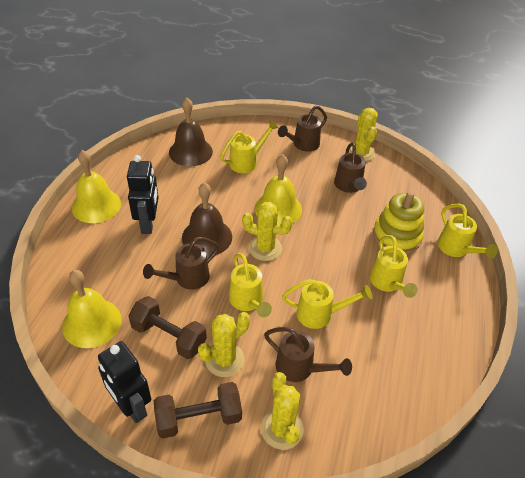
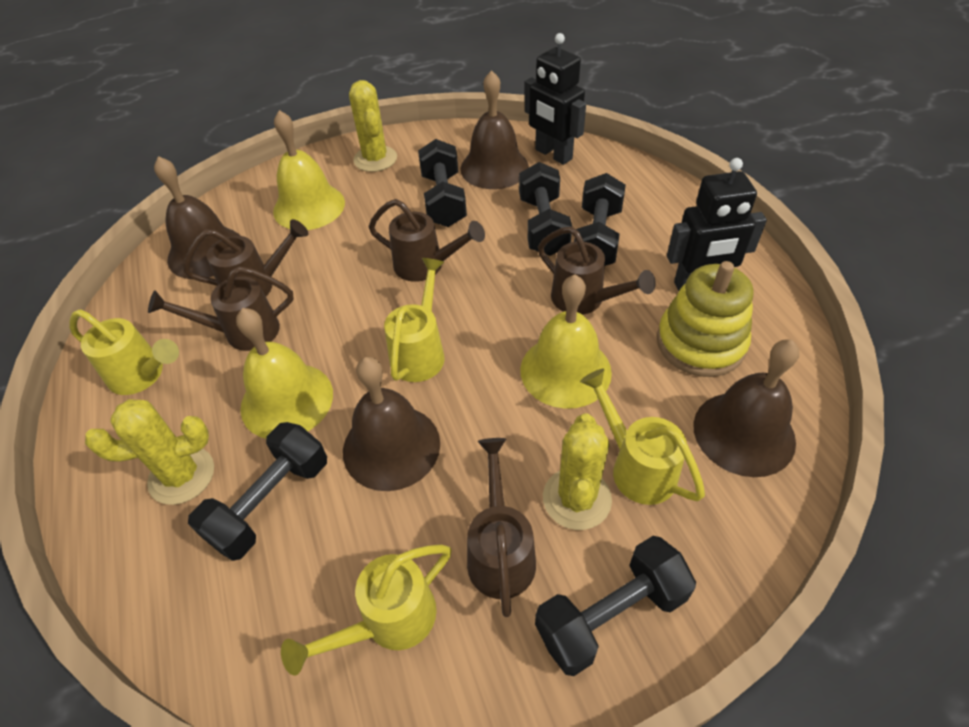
black dumbbell: none = 0 -> [188,422,327,561] [418,139,467,227] [519,162,572,256] [535,536,696,676] [574,173,626,266] = 5
brown bell: [169,98,213,166] [182,183,232,257] = 2 -> [154,156,240,279] [343,357,440,491] [460,70,529,189] [693,340,799,477] = 4
brown dumbbell: [128,296,207,359] [154,382,242,438] = 2 -> none = 0
brown watering can: [143,237,219,290] [264,327,352,382] [278,105,327,152] [334,142,367,193] = 4 -> [148,266,294,351] [183,219,308,296] [369,199,485,282] [467,438,536,617] [538,227,656,315] = 5
yellow cactus: [198,312,250,377] [242,202,293,261] [261,372,304,450] [349,108,378,161] = 4 -> [85,399,214,505] [349,80,397,172] [543,413,612,530] = 3
yellow watering can: [220,121,279,173] [229,253,272,317] [282,279,373,329] [370,235,418,298] [438,204,498,258] = 5 -> [69,309,179,395] [281,544,451,675] [384,258,445,382] [580,369,705,505] = 4

